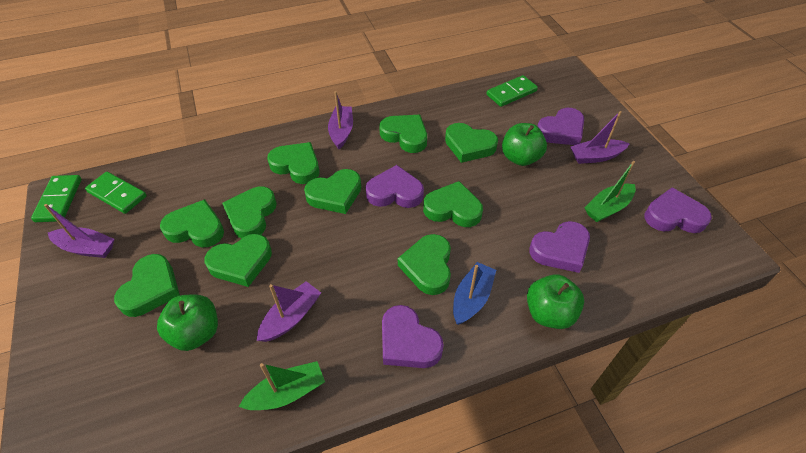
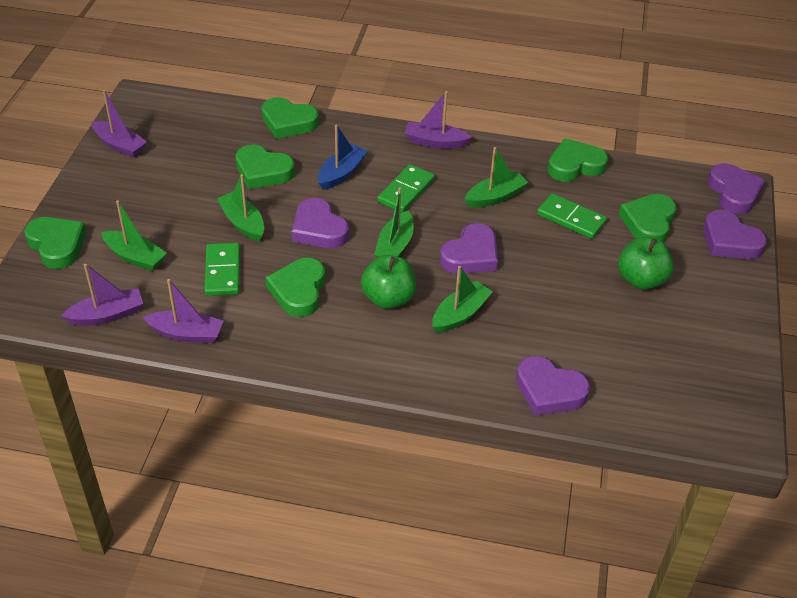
green apple: [157,294,218,351] [502,123,547,166] [527,274,584,329] = 3 -> [361,255,416,309] [618,237,674,290] = 2
green boat: [239,361,325,410] [585,161,636,222] = 2 -> [101,200,167,271] [217,174,264,242] [374,188,414,258] [432,266,493,333] [465,147,529,208] = 5
green heart: [114,254,180,317] [160,199,224,247] [205,234,272,287] [222,186,277,239] [267,142,319,184] [304,169,361,214] [379,115,427,153] [398,234,451,295] [423,181,483,227] [445,123,498,163] = 10 -> [24,217,86,269] [235,144,295,189] [261,97,319,139] [266,258,325,317] [548,138,608,182] [619,194,676,243] = 6

